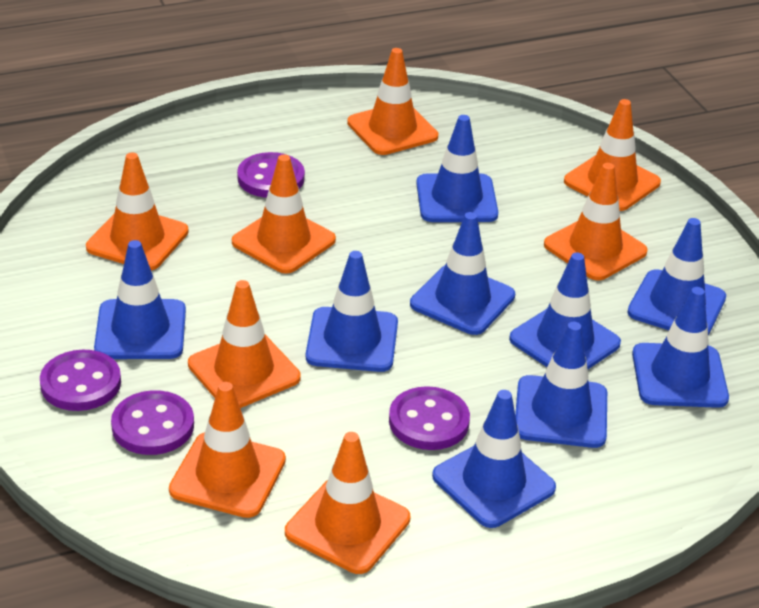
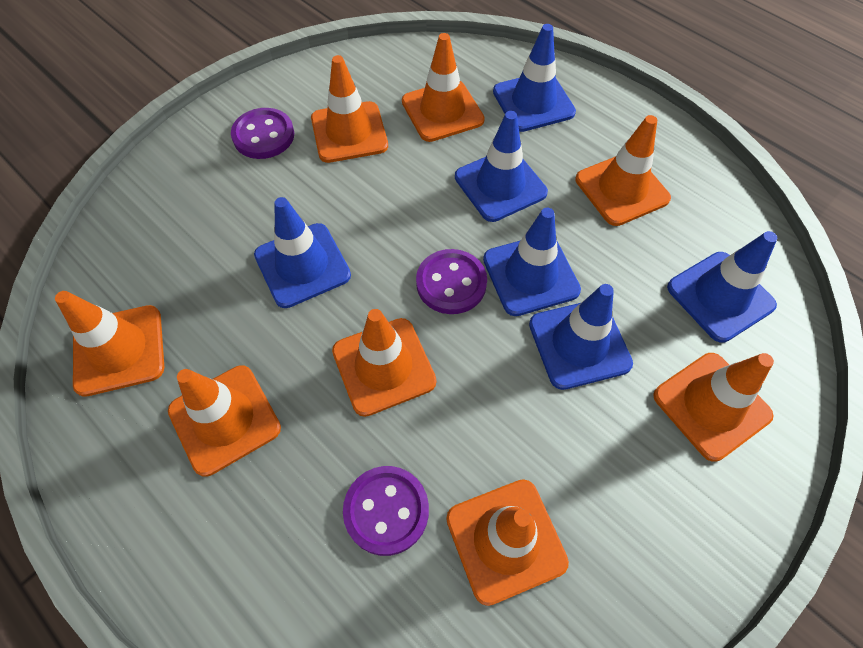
blue traffic cone: [94,240,186,359] [306,251,398,372] [410,212,515,335] [416,115,498,222] [432,390,556,528] [509,253,621,369] [515,322,607,448] [627,218,726,335] [632,287,729,408] = 9 -> [254,197,351,308] [455,111,548,222] [483,208,581,316] [493,24,576,132] [529,284,633,390] [667,231,777,343] = 6
purple button: [40,350,121,411] [111,390,194,455] [237,152,305,198] [389,386,470,450] = 4 -> [231,108,294,159] [343,466,429,556] [416,249,487,314] = 3

